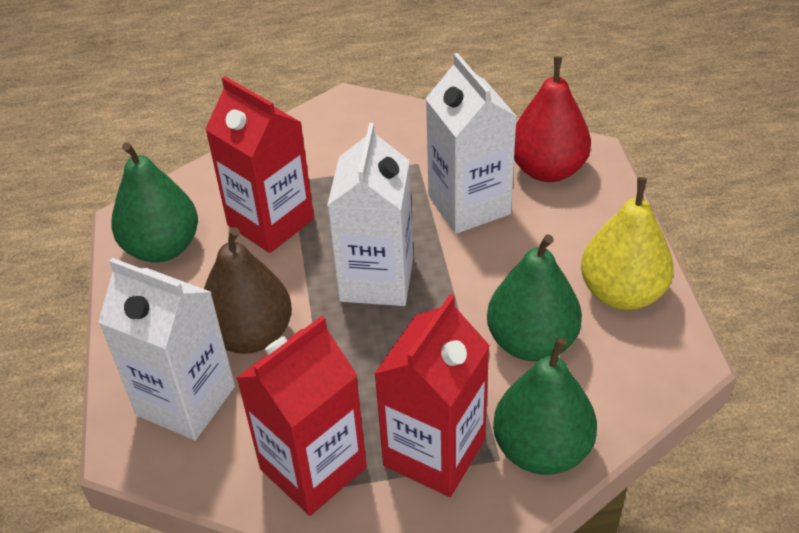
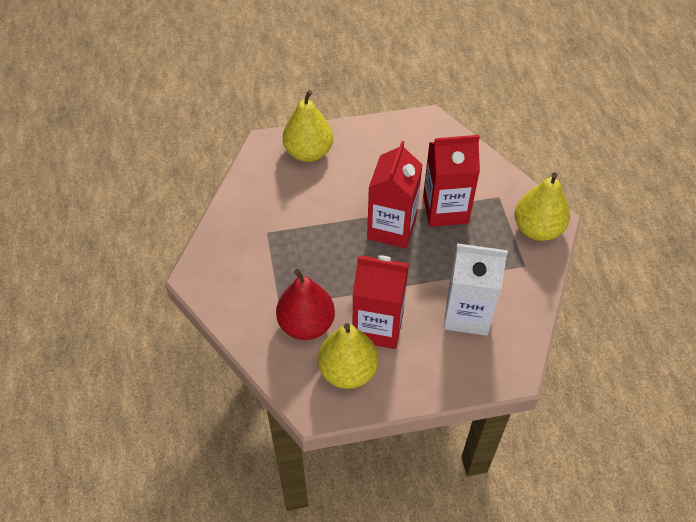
brown pear: [204,227,292,354] = 1 -> none = 0
green pear: [111,142,198,263] [487,234,582,361] [493,337,597,475] = 3 -> none = 0
white carton: [98,258,235,440] [327,123,413,306] [425,53,517,234] = 3 -> [444,243,508,336] = 1
yellow pear: [581,177,674,310] = 1 -> [283,90,333,162] [318,323,378,389] [514,172,570,241] = 3

